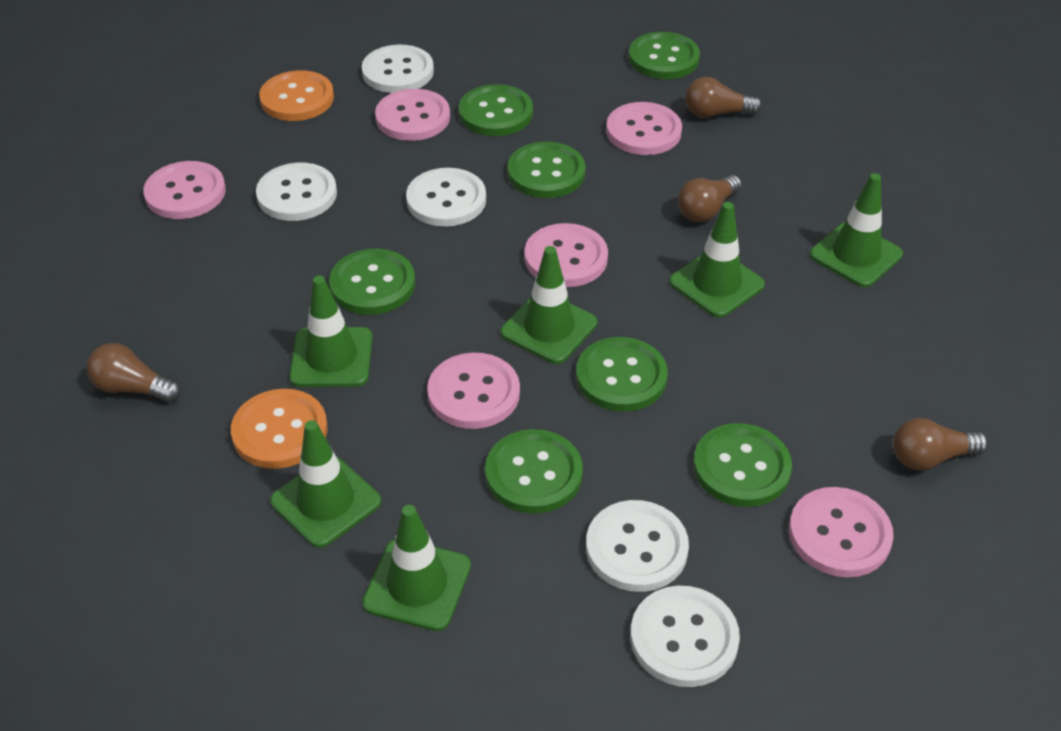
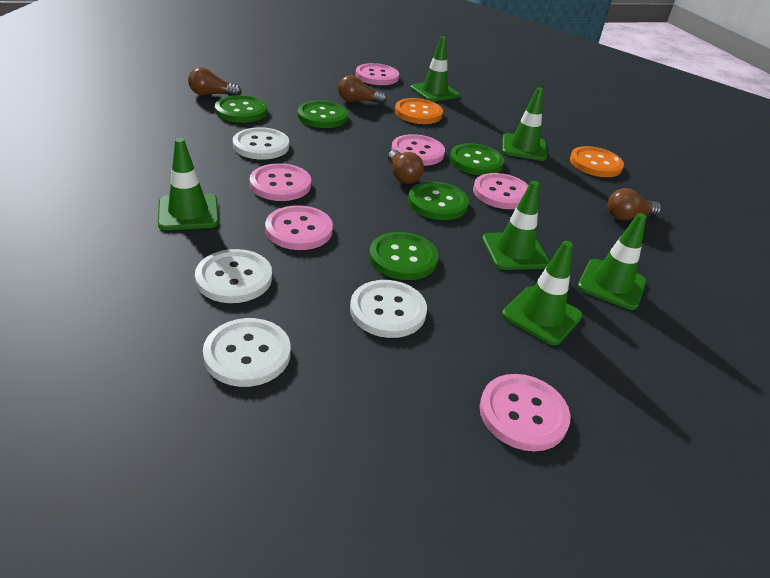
green button: [329,249,415,315] [459,84,533,136] [485,429,583,514] [508,141,586,198] [576,337,668,411] [629,32,700,79] [693,423,792,507] = 7 -> [215,95,267,123] [298,101,348,128] [369,232,438,280] [408,181,469,220] [450,143,504,175] = 5
white button: [256,163,337,221] [362,45,434,93] [406,168,486,227] [586,500,689,592] [630,586,740,687] = 5 -> [195,249,272,303] [203,318,291,387] [233,127,289,160] [350,280,427,338] = 4

